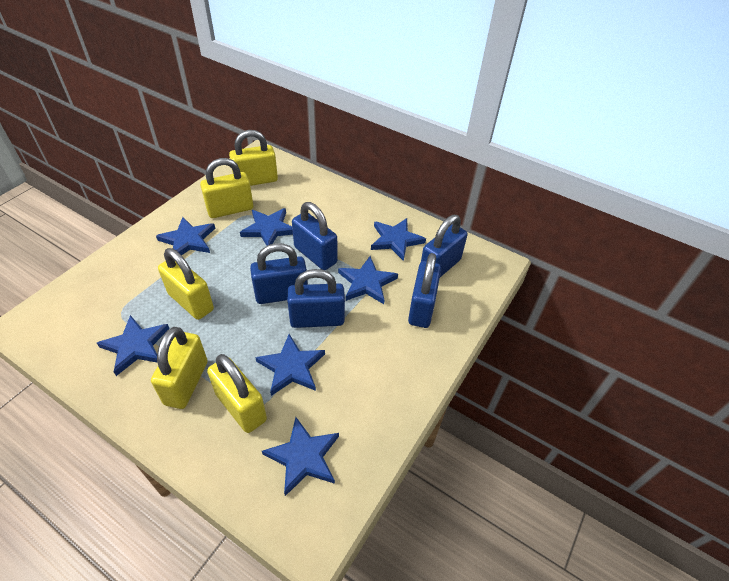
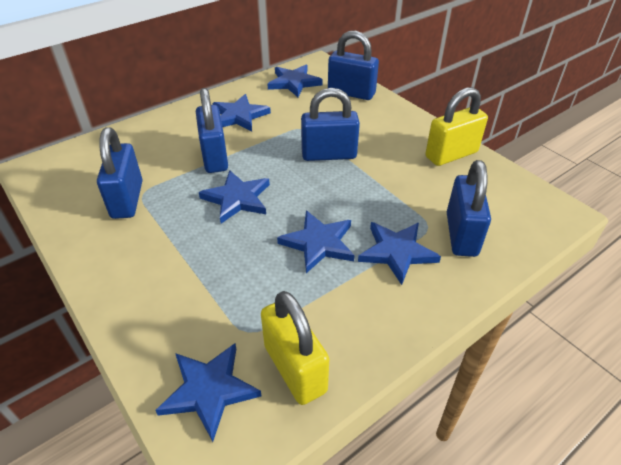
blue star: [97,315,170,376] [156,217,215,255] [240,208,293,246] [255,334,325,396] [262,417,339,496] [338,256,398,304] [371,218,426,261] = 7 -> [155,343,262,442] [199,170,270,223] [212,94,271,132] [268,65,323,97] [277,211,354,273] [358,222,441,285] = 6
yellow padlock: [151,327,208,409] [158,248,214,320] [200,158,253,218] [207,354,267,433] [229,130,278,186] = 5 -> [261,291,329,405] [425,87,488,166] = 2

